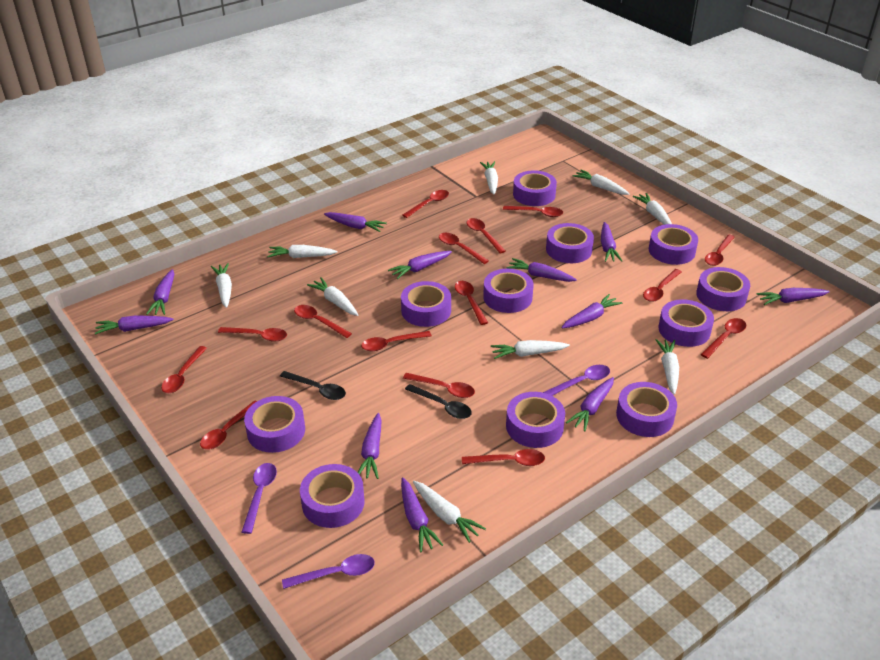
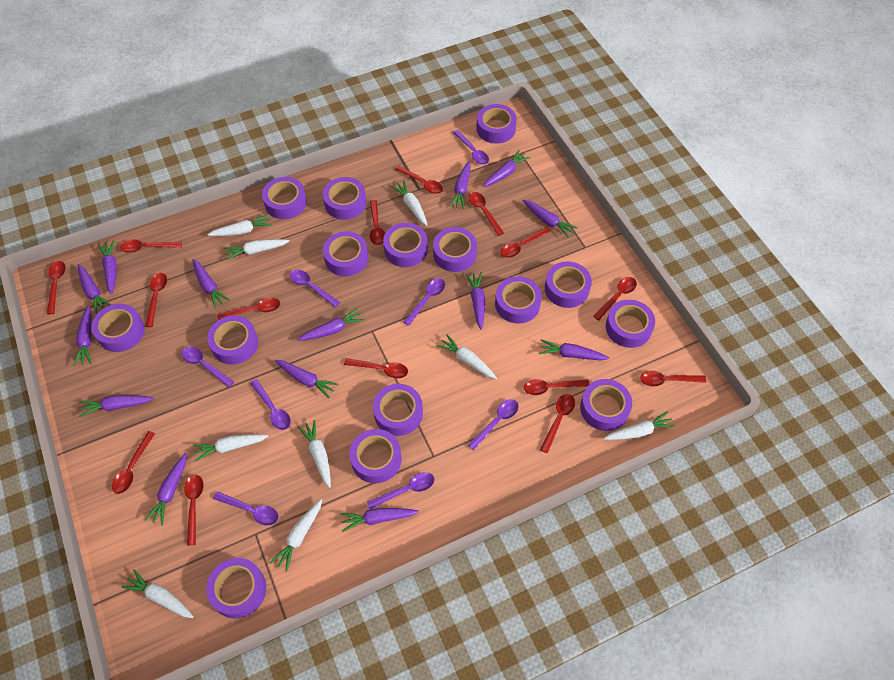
black spoon: [280,371,346,400] [405,384,472,419] = 2 -> none = 0
purple carrot: [95,316,174,335] [146,269,174,315] [324,212,387,232] [358,413,382,479] [388,251,452,279] [401,477,443,552] [507,258,577,282] [561,294,622,328] [566,377,614,431] [601,222,622,262] [756,288,830,305] = 11 -> [73,306,92,366] [78,264,111,314] [79,395,154,417] [98,240,117,294] [144,453,187,526] [192,259,230,308] [275,360,338,398] [297,308,365,341] [340,508,419,532] [449,161,471,209] [466,272,485,330] [483,150,530,187] [523,200,577,238] [539,339,609,360] = 14
purple spoon: [242,463,277,534] [282,554,375,589] [543,365,610,396] = 3 -> [182,347,234,388] [213,491,279,526] [250,379,291,430] [290,270,340,307] [367,472,435,509] [403,278,445,326] [453,130,489,165] [468,399,519,450] = 8
purple tape: [244,396,305,453] [300,464,365,528] [401,281,451,327] [483,269,534,313] [506,392,565,448] [513,170,557,206] [546,223,594,263] [616,382,677,437] [649,224,698,265] [658,299,714,347] [696,267,750,311] = 11 -> [91,304,145,352] [206,558,266,619] [207,316,258,364] [262,177,307,219] [323,177,366,220] [323,231,368,276] [349,429,402,483] [373,384,423,436] [383,223,428,267] [433,227,477,272] [476,104,517,144] [495,276,542,324] [545,261,592,308] [580,379,632,431] [606,300,655,348] = 15

